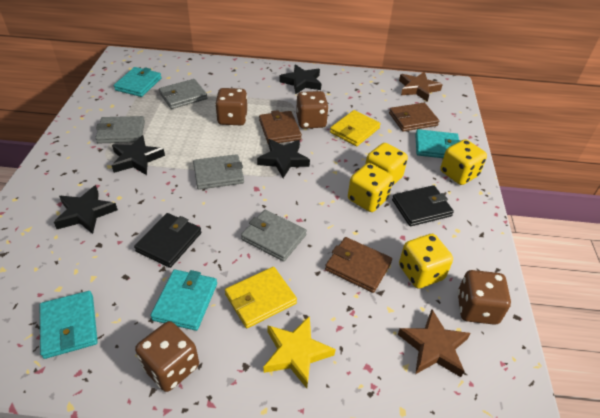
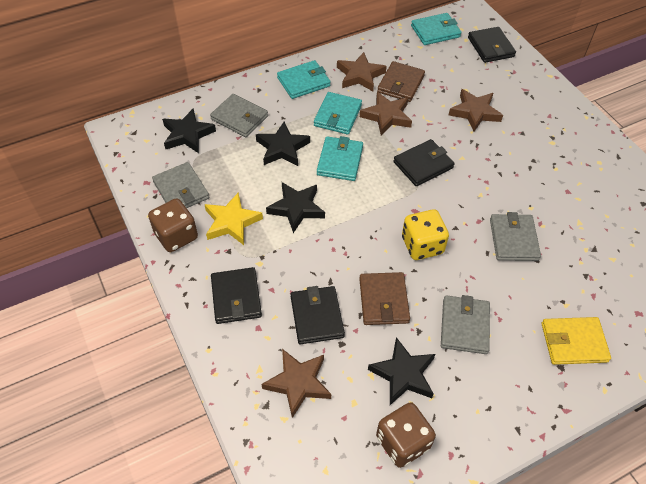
black wallet: [134,213,201,268] [392,185,454,226] = 2 -> [211,267,262,324] [290,286,345,344] [393,139,455,186] [468,27,516,63] = 4
brown dice: [135,321,199,392] [215,88,247,125] [296,91,329,129] [457,270,511,325] = 4 -> [148,198,198,252] [376,402,436,468] = 2
brown star: [398,309,471,377] [399,72,443,102] = 2 -> [261,349,331,418] [337,52,387,91] [360,92,412,135] [449,89,503,131] = 4
brown wallet: [259,110,302,144] [325,237,392,293] [389,103,439,132] = 3 -> [359,272,410,325] [377,61,425,102] = 2
yellow dice: [348,163,393,212] [365,143,408,186] [399,234,453,289] [440,139,487,185] = 4 -> [402,209,449,260] = 1
yellow wallet: [225,267,297,328] [330,110,381,146] = 2 -> [542,317,611,365] = 1

